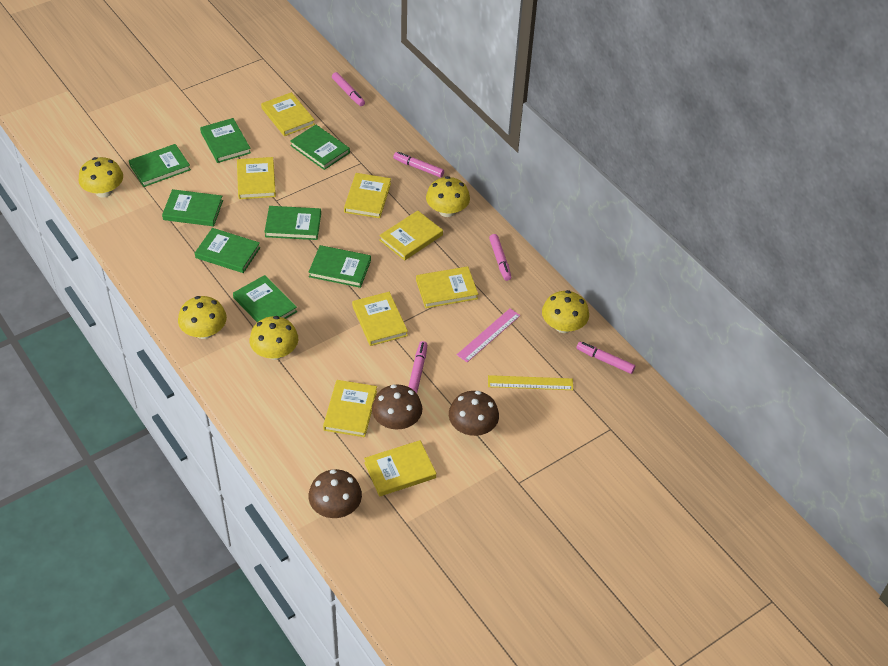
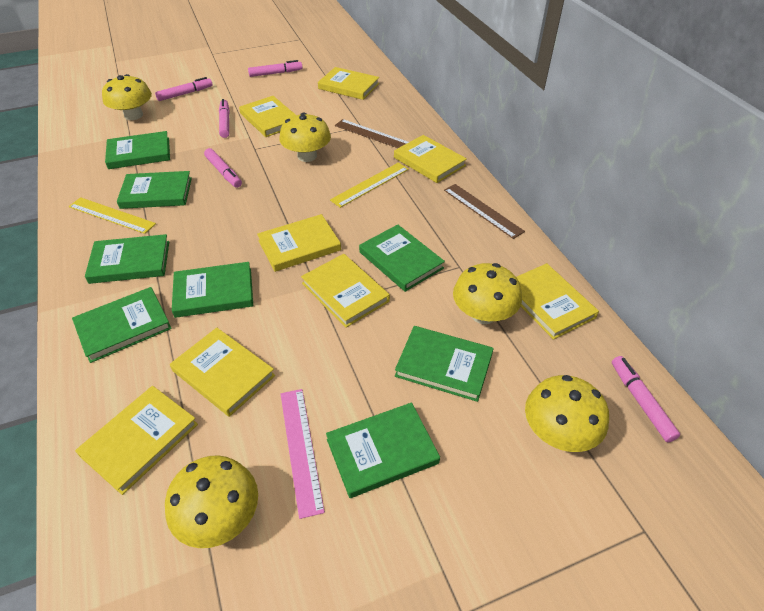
brown mushroom: [308,469,362,518] [372,385,422,429] [449,391,499,436] = 3 -> none = 0
brown ruler: none = 0 -> [335,119,409,148] [444,184,525,239] = 2
yellow ruler: [488,375,573,390] = 1 -> [69,197,156,234] [330,162,409,208] = 2

